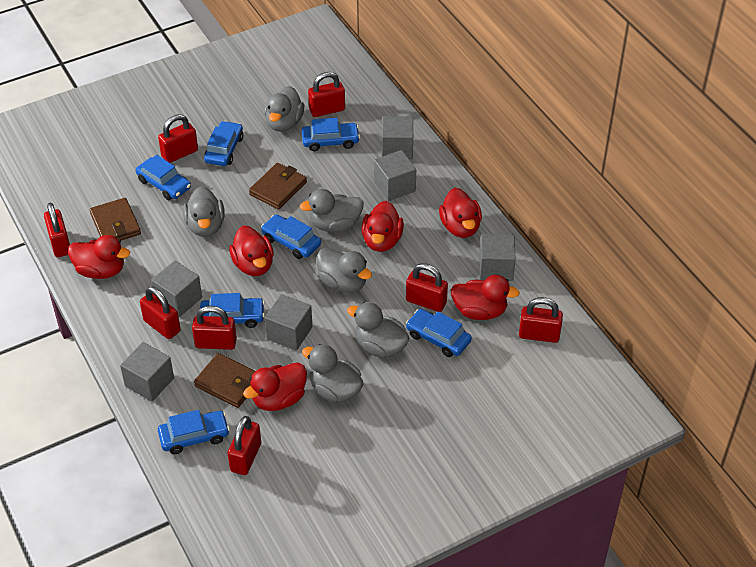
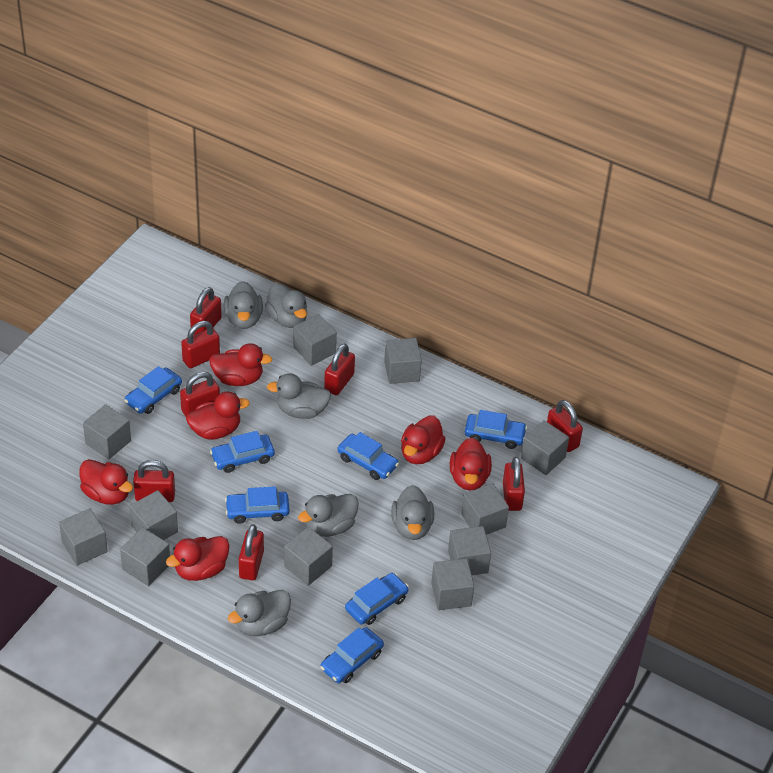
brown wallet: [90,198,141,241] [194,353,255,408] [249,163,307,210] = 3 -> none = 0
grey cube: [120,342,174,401] [151,261,202,317] [265,294,313,351] [374,150,416,201] [382,116,413,159] [479,234,516,281] = 6 -> [59,508,108,566] [83,404,131,459] [120,527,170,586] [130,490,178,540] [284,527,333,586] [293,314,337,366] [384,338,422,384] [431,559,474,610] [448,526,491,575] [461,483,509,535] [521,420,569,475] = 11

